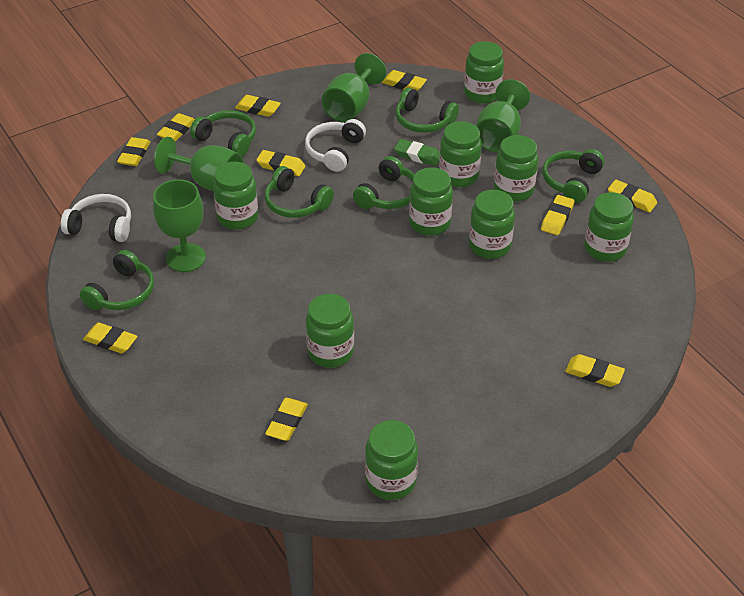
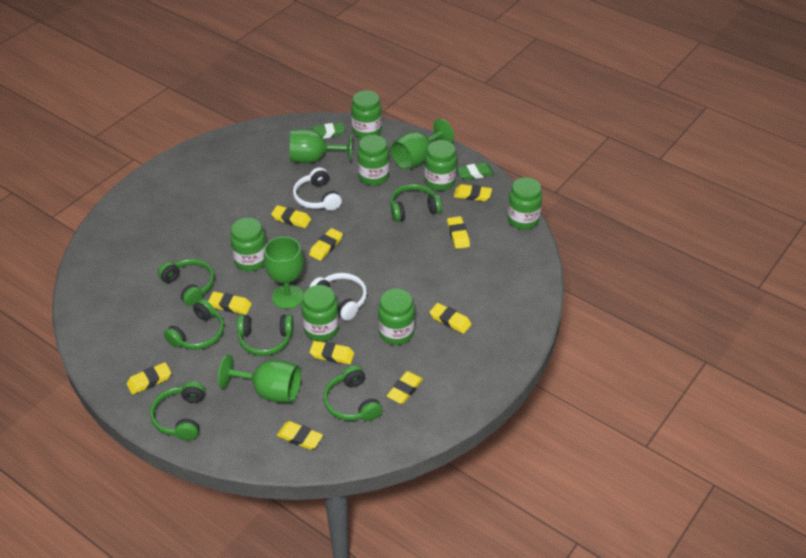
green eraser: [394,139,440,166] = 1 -> [311,122,345,139] [457,162,494,180] = 2
green jar: [213,162,258,229] [306,294,354,368] [365,420,418,500] [409,167,453,236] [439,121,482,187] [464,41,504,104] [469,190,515,259] [494,135,538,202] [584,192,634,262] = 9 -> [230,218,266,271] [301,285,339,341] [351,90,382,139] [357,135,389,186] [378,289,415,345] [425,140,457,191] [507,177,542,230] = 7

